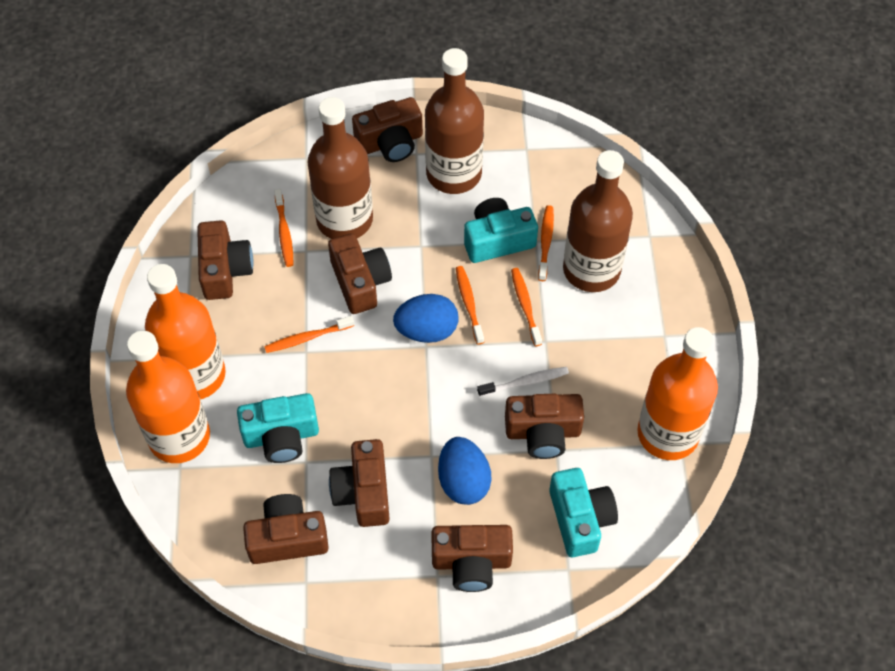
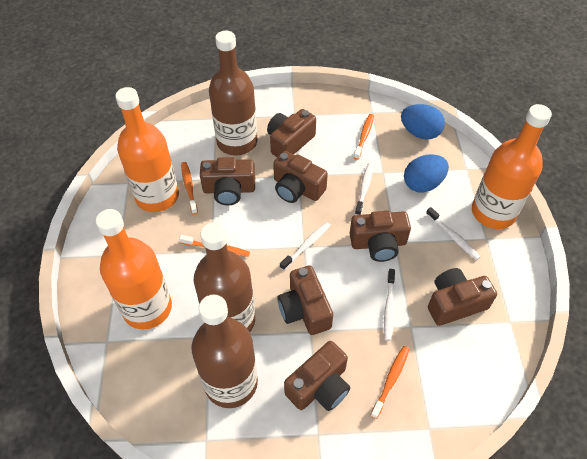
orange toothbrush: [264,316,354,353] [274,189,293,267] [456,266,484,345] [511,268,542,346] [538,205,554,281] = 5 -> [179,235,250,257] [181,162,198,214] [354,114,374,160] [370,346,409,419] = 4
turquoise camera: [237,393,319,463] [464,198,538,263] [549,468,618,557] = 3 -> none = 0
white toothbrush: [477,367,569,397] = 1 -> [280,222,331,270] [355,163,373,215] [384,269,395,341] [426,207,480,260] = 4

